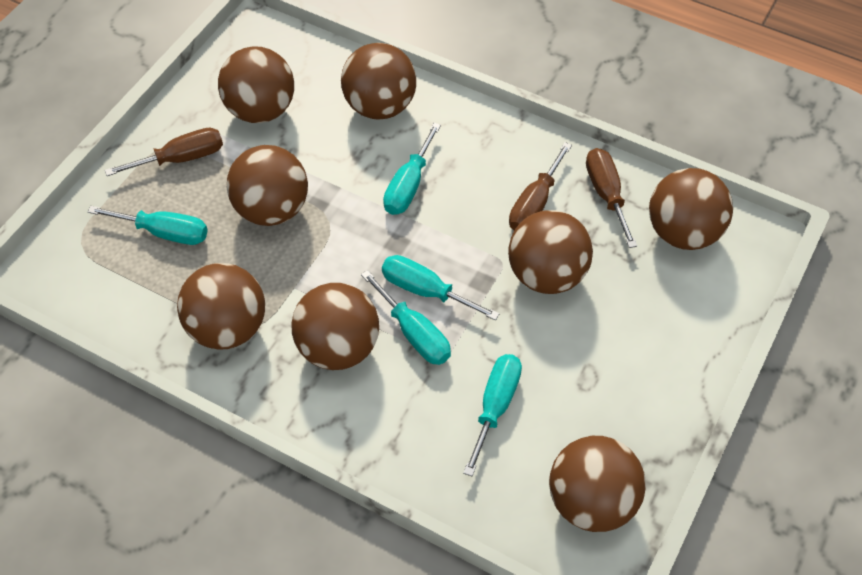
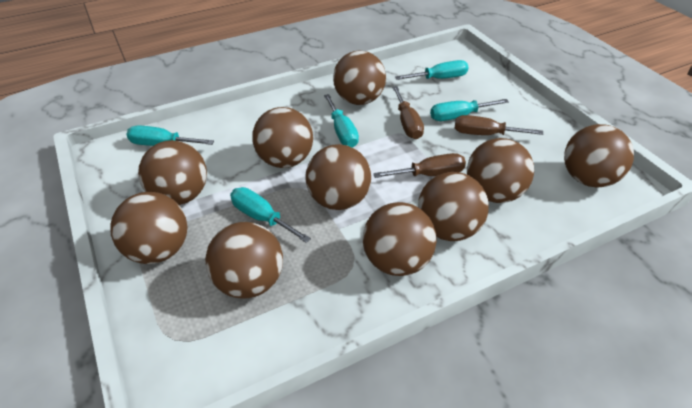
brown ball: [177,263,265,350] [218,46,294,123] [227,145,308,226] [291,283,379,370] [341,43,416,120] [508,210,593,294] [549,436,646,532] [649,168,733,250] = 8 -> [110,192,187,264] [138,140,207,205] [205,222,283,299] [252,107,313,168] [306,144,371,210] [333,51,386,105] [363,202,437,276] [418,172,489,241] [467,138,534,203] [564,124,634,187] = 10

